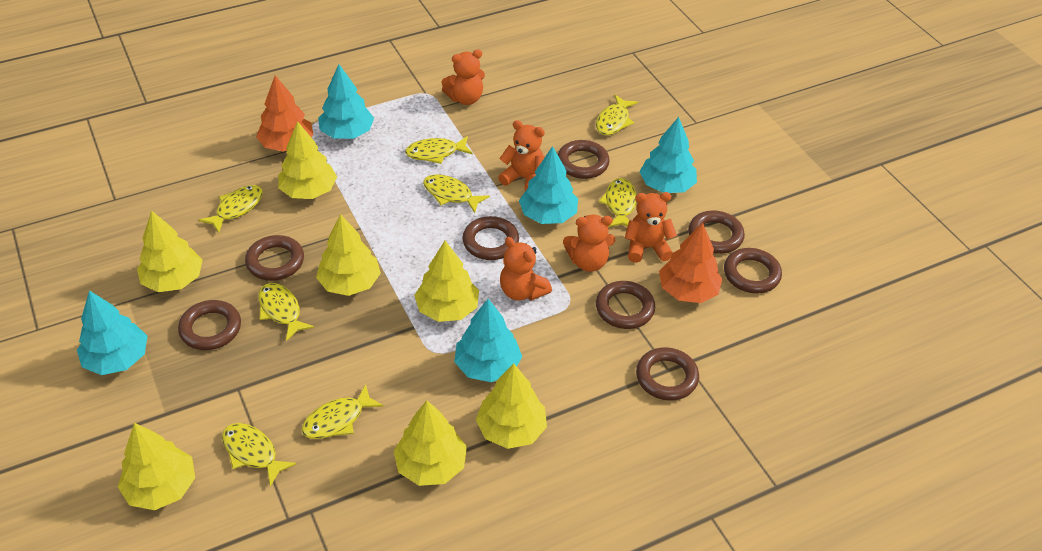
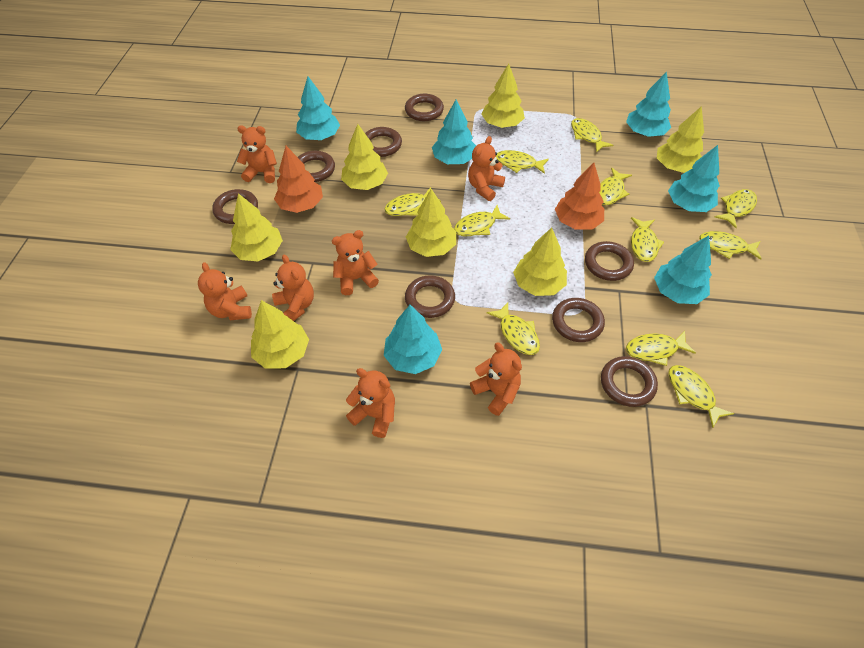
orange teddy bear: [441,49,485,105] [498,120,545,191] [500,237,552,301] [563,214,615,272] [625,192,677,263] = 5 -> [198,262,252,320] [237,125,277,183] [272,255,314,321] [332,230,379,295] [346,368,395,438] [468,136,505,201] [470,342,522,416] = 7
turquoise tree: [77,290,147,375] [318,64,374,139] [454,299,522,382] [519,146,578,224] [639,117,697,193] = 5 -> [296,76,340,140] [384,305,442,374] [432,99,476,164] [626,72,671,137] [654,235,712,304] [668,145,720,212] = 6
yellow fish: [199,185,263,233] [222,423,296,487] [258,283,314,341] [301,384,383,439] [405,136,473,164] [423,174,490,213] [596,95,638,135] [599,178,637,227] = 8 -> [384,187,441,216] [454,205,510,236] [487,302,540,355] [496,150,549,174] [571,118,613,153] [599,168,632,205] [626,331,696,366] [631,217,664,262] [668,365,734,428] [699,231,762,260] [715,189,757,228] = 11

